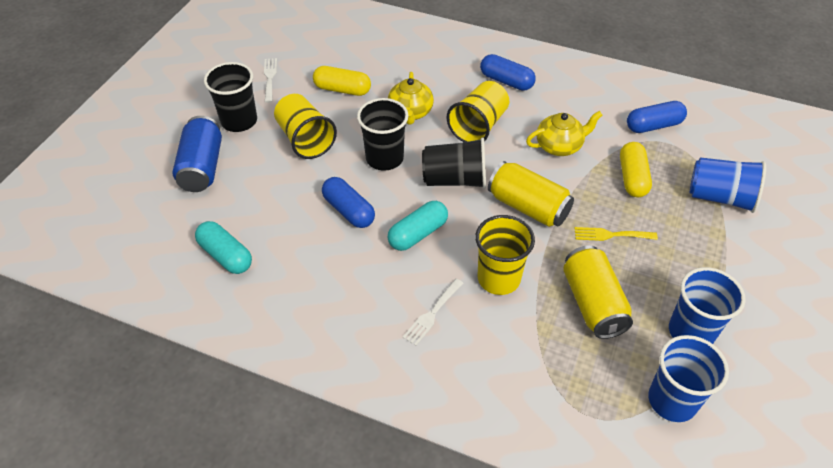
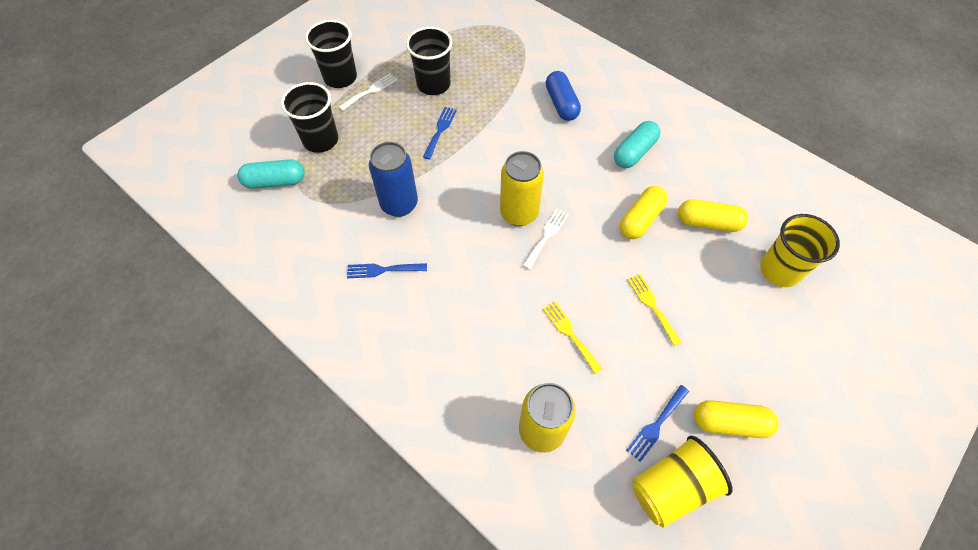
blue capsule: [322,177,375,228] [480,54,536,91] [627,101,687,133] = 3 -> [546,71,581,121] = 1
blue cup: [648,335,729,422] [669,267,746,344] [690,157,766,213] = 3 -> none = 0
blue fork: none = 0 -> [347,263,427,278] [423,107,457,159] [627,385,689,462] = 3
yellow capsule: [313,66,371,96] [620,142,652,197] = 2 -> [620,186,668,239] [678,199,748,232] [694,400,779,438] = 3
yellow cup: [274,94,337,159] [447,81,509,142] [475,215,535,295] = 3 -> [632,436,733,527] [760,214,840,287] = 2
yellow fork: [575,227,658,241] = 1 -> [543,302,602,374] [627,274,682,346] = 2
yellow teapot: [388,72,434,125] [526,111,602,156] = 2 -> none = 0

